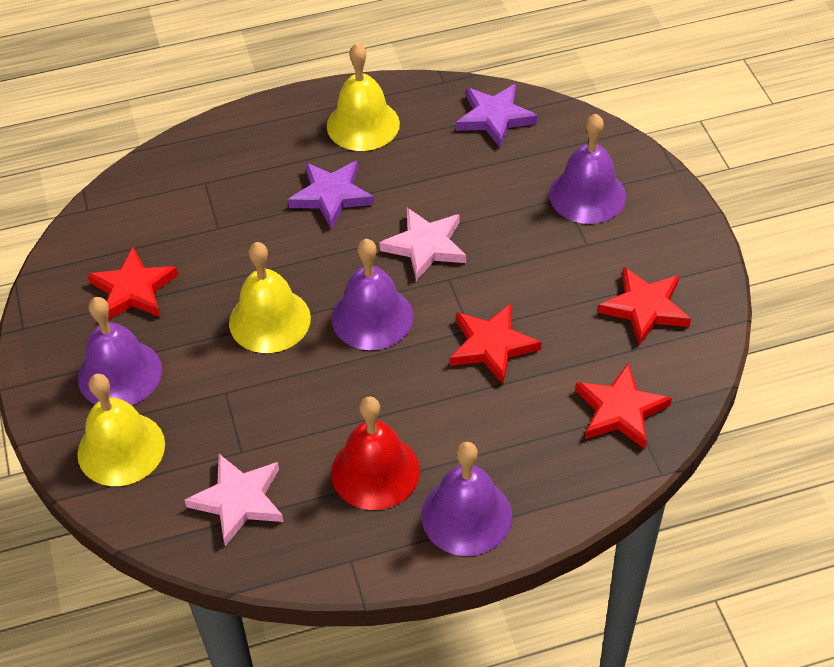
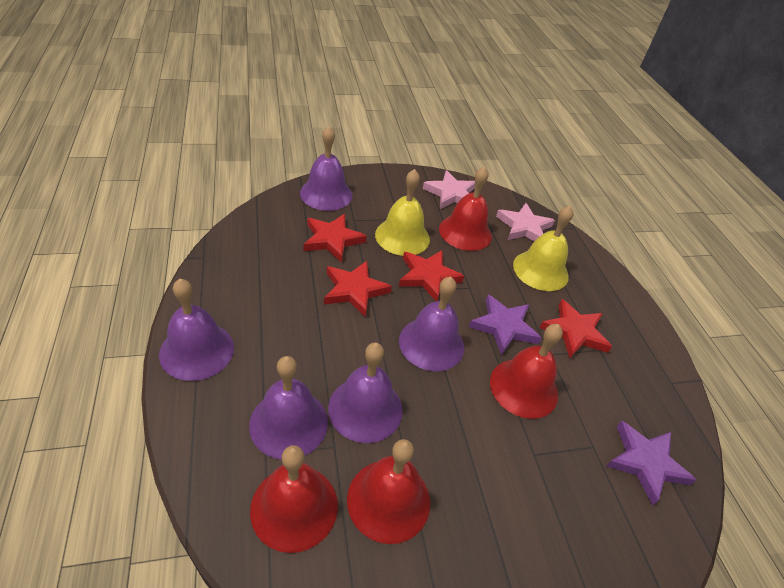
purple bell: [78,297,162,405] [332,239,413,350] [421,442,512,556] [549,114,626,224] = 4 -> [159,279,234,381] [249,356,328,459] [300,126,352,211] [328,342,403,443] [399,277,464,371] = 5
red bell: [331,396,420,510] = 1 -> [250,445,338,553] [347,439,430,544] [439,166,492,251] [490,324,563,419] = 4
yellow bell: [77,374,165,486] [229,242,311,353] [327,43,400,151] = 3 -> [375,169,430,256] [513,206,573,291] = 2

